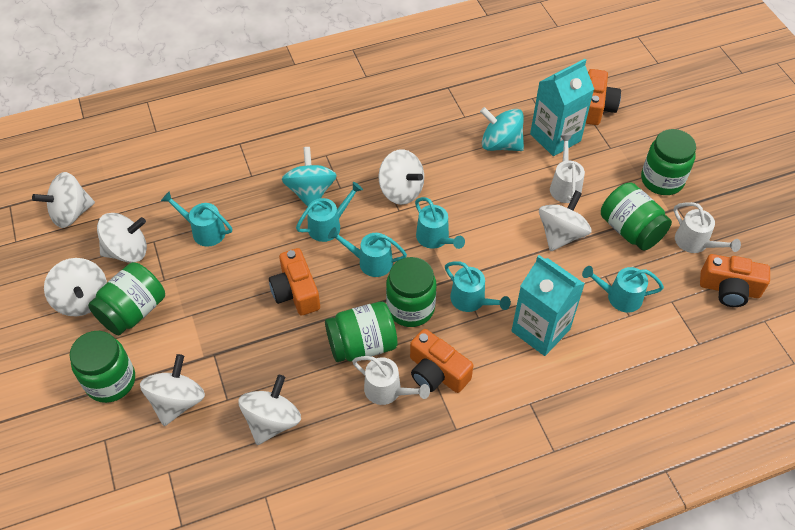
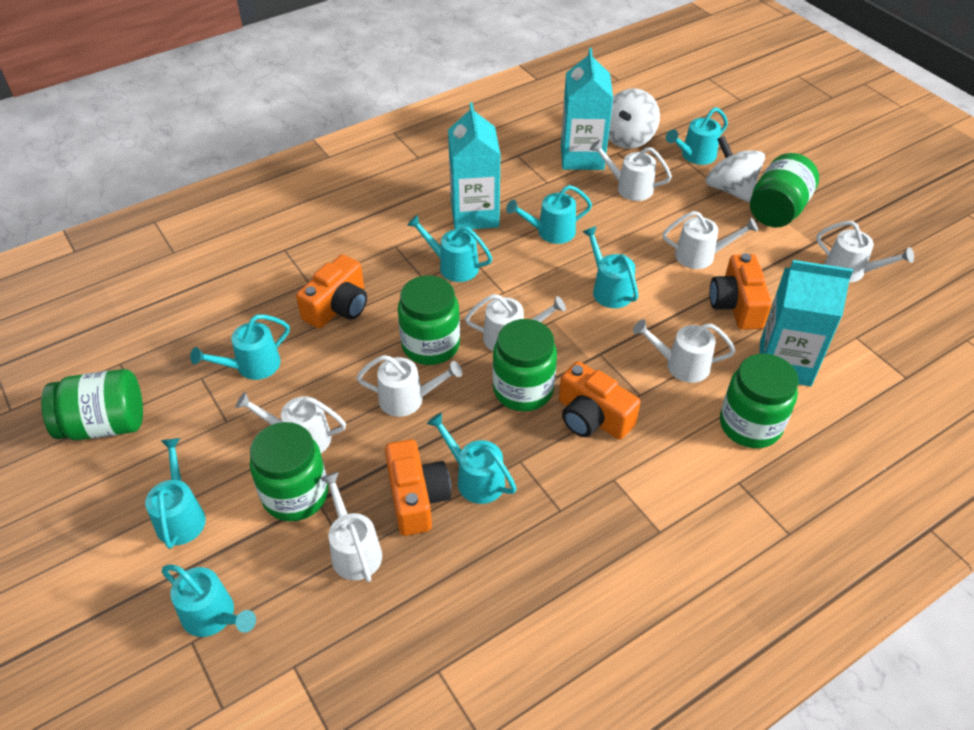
turquoise carton: [511,255,585,356] [530,59,594,156] = 2 -> [448,102,500,229] [561,48,613,170] [760,260,853,387] = 3
turquoise spinning top: [282,147,337,207] [480,107,524,151] = 2 -> none = 0
turquoise watering can: [161,191,232,247] [296,182,363,242] [328,227,407,277] [415,197,465,249] [445,262,511,312] [582,266,664,312] = 6 -> [145,438,206,549] [162,565,256,637] [190,315,290,380] [407,215,492,282] [427,413,517,504] [506,185,592,244] [582,226,638,308] [666,107,728,165] = 8
white spinning top: [32,172,95,228] [44,258,107,316] [97,213,147,263] [140,354,205,426] [238,375,301,445] [378,149,424,205] [539,191,591,251] = 7 -> [608,88,660,149] [706,136,765,203] = 2
white watering can: [352,356,430,405] [550,135,585,203] [674,202,741,253] = 3 -> [236,392,346,453] [320,472,382,582] [357,355,462,417] [465,294,566,351] [590,140,672,201] [633,319,736,383] [663,211,758,269] [816,221,914,282] = 8

